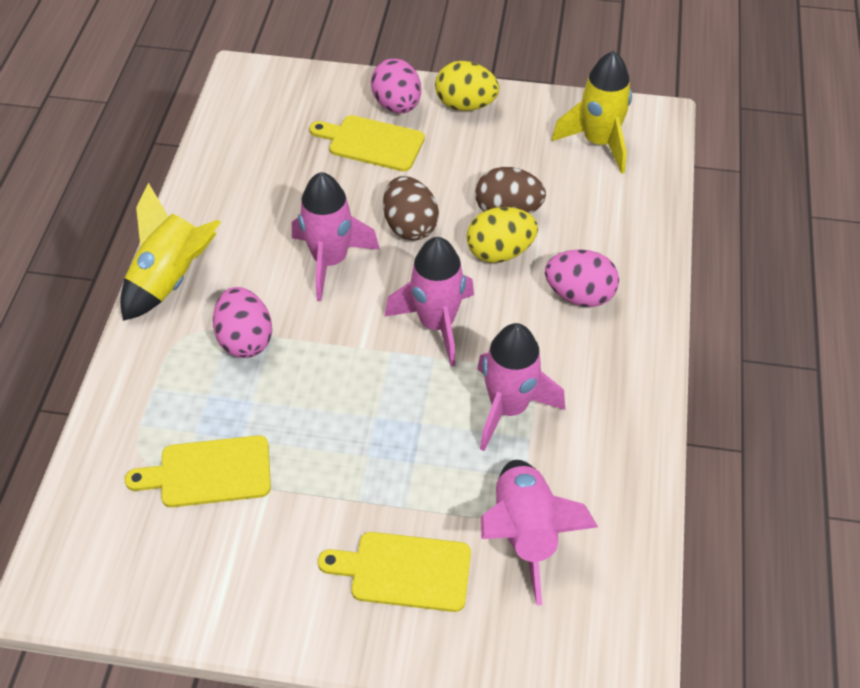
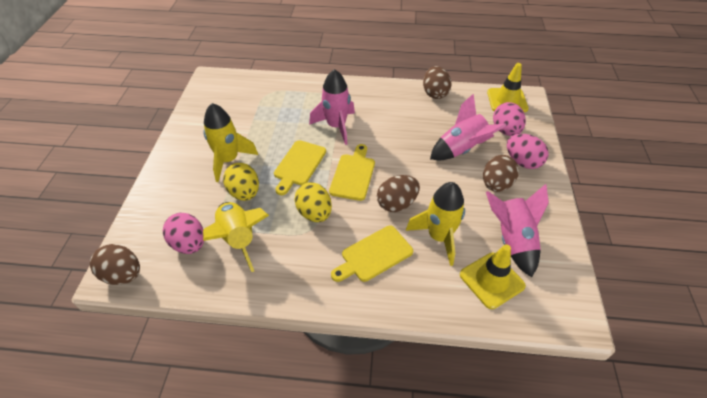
brown egg: [383,176,439,240] [475,167,546,214] = 2 -> [90,244,140,285] [377,175,420,212] [423,66,451,99] [483,155,519,192] = 4
pink rocket: [292,172,380,301] [384,237,474,366] [477,323,565,451] [481,460,598,606] = 4 -> [309,69,355,145] [430,93,507,160] [486,184,549,277] = 3
yellow rocket: [120,182,221,321] [552,51,632,174] = 2 -> [203,103,258,182] [203,202,269,272] [406,182,465,266] = 3
yellow traffic cone: none = 0 -> [460,244,526,309] [487,63,529,112] = 2

